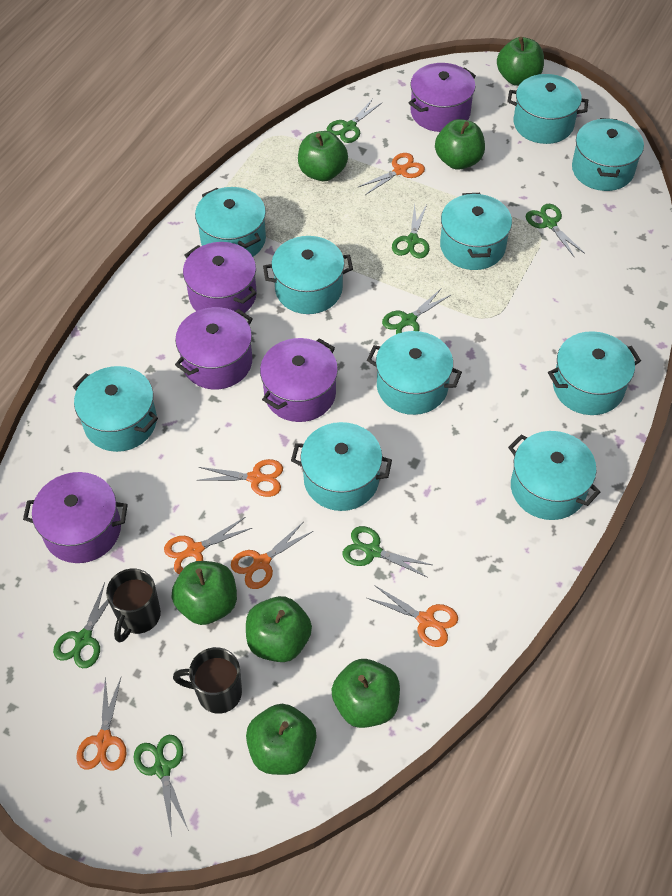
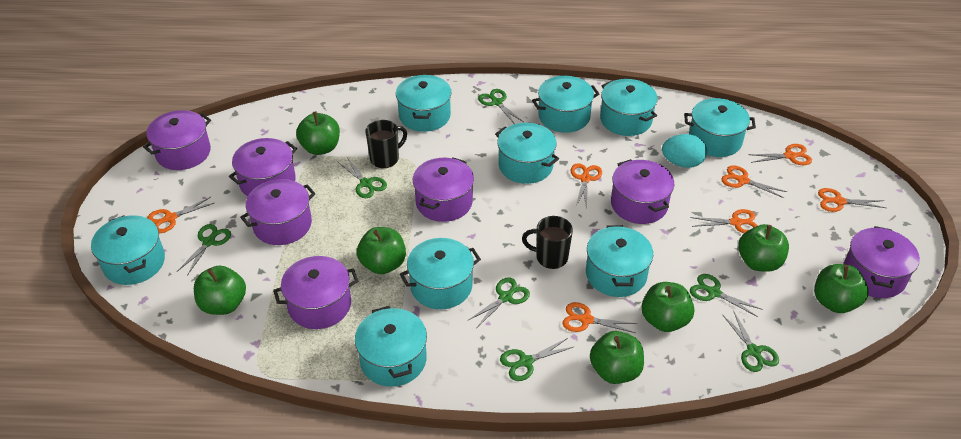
orange scissors: [76,677,127,771] [164,517,252,574] [197,459,283,497] [231,522,313,589] [358,153,425,195] [367,585,458,647] = 6 -> [147,197,214,233] [562,302,637,333] [571,163,602,209] [690,209,758,233] [721,165,787,198] [748,144,812,165] [818,188,886,212] = 7
purple pot: [23,472,128,563] [175,307,253,389] [183,242,257,314] [260,338,338,422] [409,63,476,132] = 5 -> [143,110,211,170] [229,138,297,196] [240,179,316,245] [273,256,358,329] [413,158,474,222] [611,159,674,224] [844,226,920,298] = 7
turquoise egg: none = 0 -> [662,134,707,168] = 1
turquoise pot: [73,366,158,452] [195,187,266,257] [263,236,353,314] [291,422,392,511] [367,331,462,415] [440,193,512,270] [507,74,588,144] [508,431,600,520] [548,331,641,415] [572,118,644,191] = 10 -> [91,215,165,285] [355,306,427,387] [396,75,451,132] [400,238,481,309] [495,123,559,184] [532,76,599,133] [586,225,653,297] [600,79,658,136] [684,98,756,157] = 9

